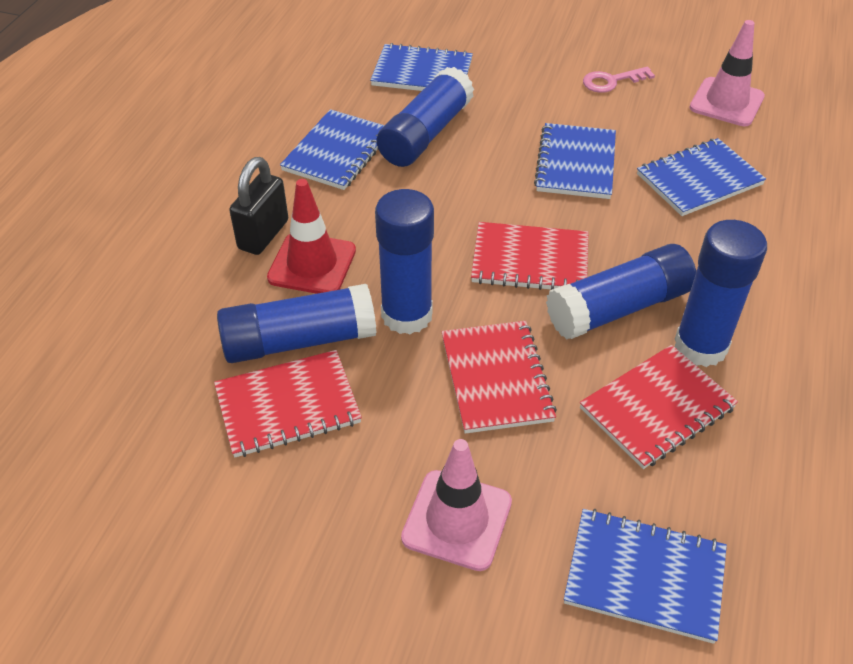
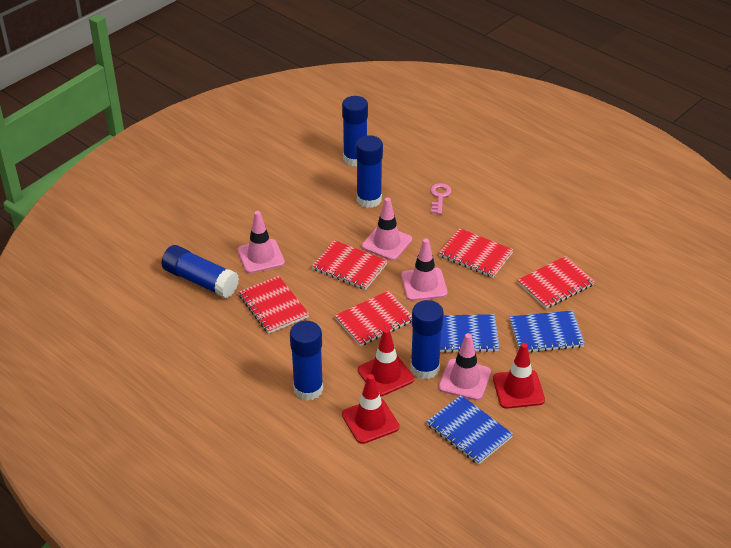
black padlock: [229,157,288,255] = 1 -> none = 0
blue notebook: [280,109,384,190] [370,43,473,91] [534,123,616,199] [564,509,727,644] [637,138,766,216] = 5 -> [427,395,513,465] [440,314,500,353] [510,310,585,353] = 3
pink traffic cone: [401,439,512,571] [689,20,765,126] = 2 -> [237,211,285,273] [362,198,412,261] [401,239,448,301] [439,333,491,401] = 4
red notebook: [214,350,362,457] [442,321,557,434] [471,222,589,290] [580,345,738,469] = 4 -> [239,276,309,334] [312,240,387,290] [335,291,412,346] [439,228,514,278] [518,256,595,309] = 5
red traffic cone: [267,179,356,294] = 1 -> [342,374,399,444] [358,328,414,396] [493,343,545,409] = 3

